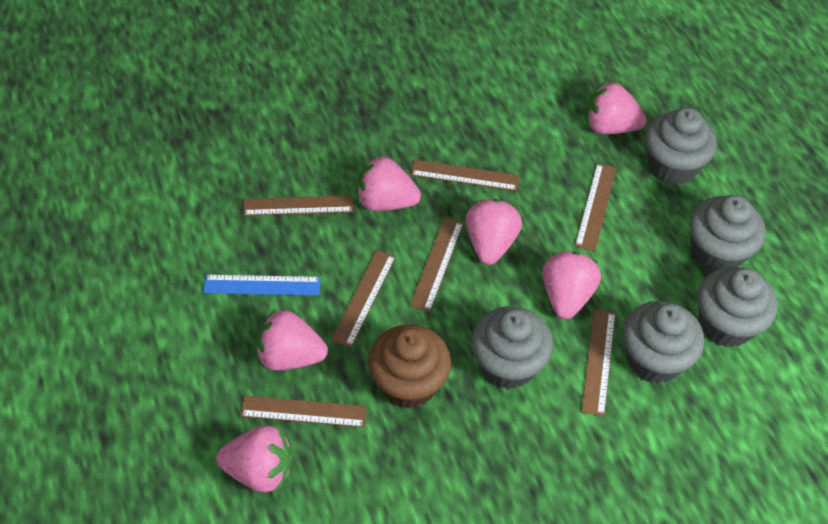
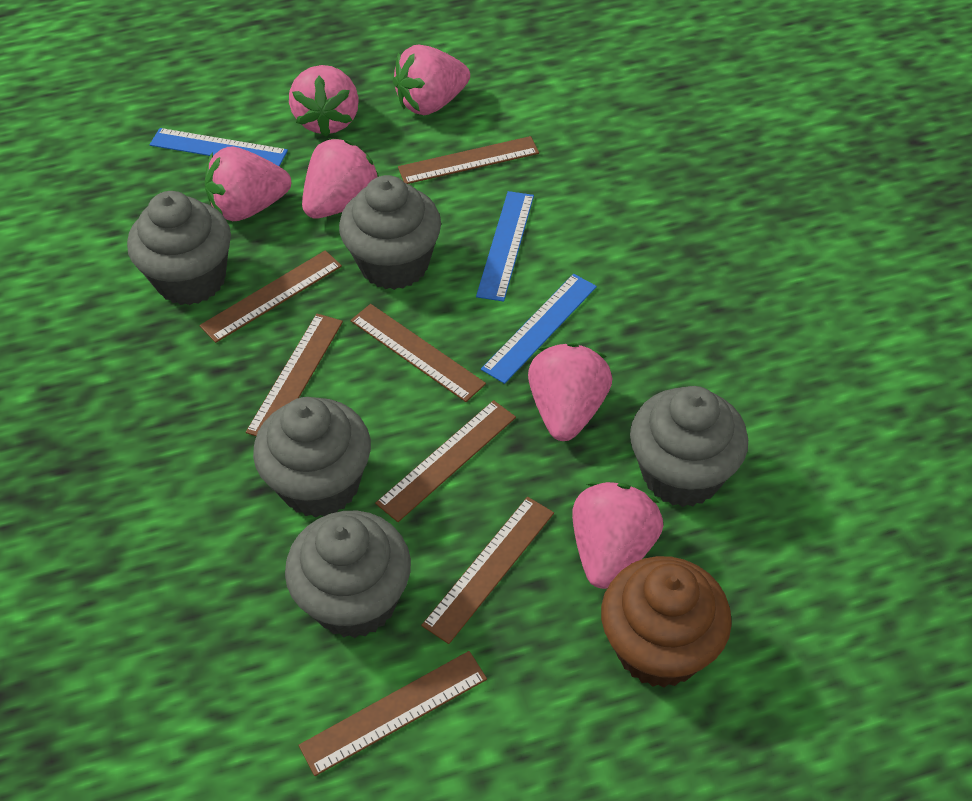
blue ruler: [203,275,321,295] = 1 -> [150,128,288,167] [476,191,534,302] [481,274,597,384] = 3

